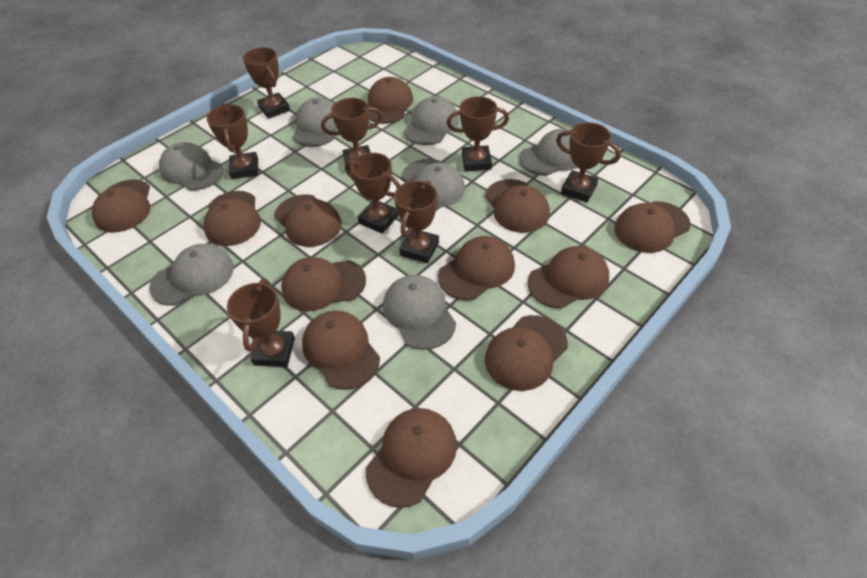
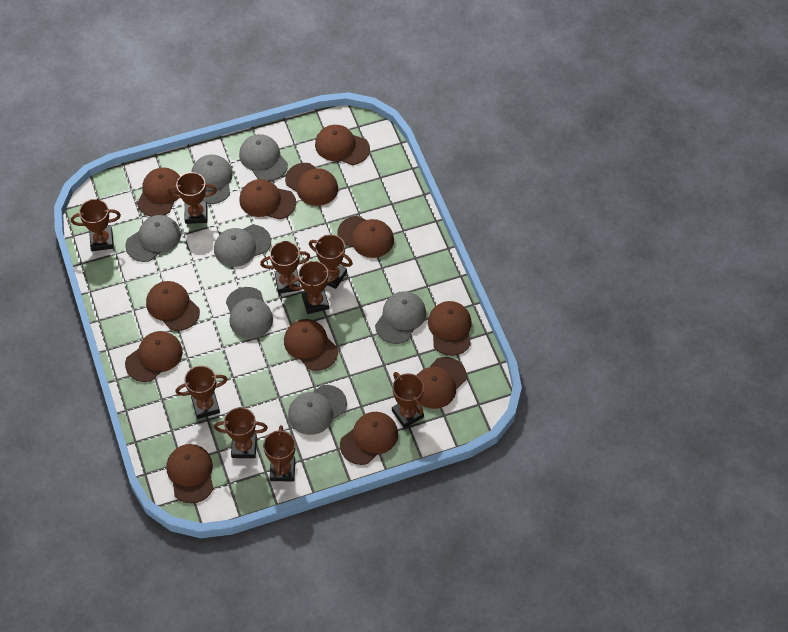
brown trophy: [207,104,258,179] [227,279,295,367] [243,47,290,119] [321,98,382,171] [345,153,401,234] [394,180,439,263] [447,96,509,171] [556,122,621,202] = 8 -> [71,199,121,251] [167,172,217,224] [176,366,227,419] [214,407,268,458] [260,241,310,294] [263,425,296,481] [289,261,338,314] [309,234,353,289] [392,372,424,428] = 9

